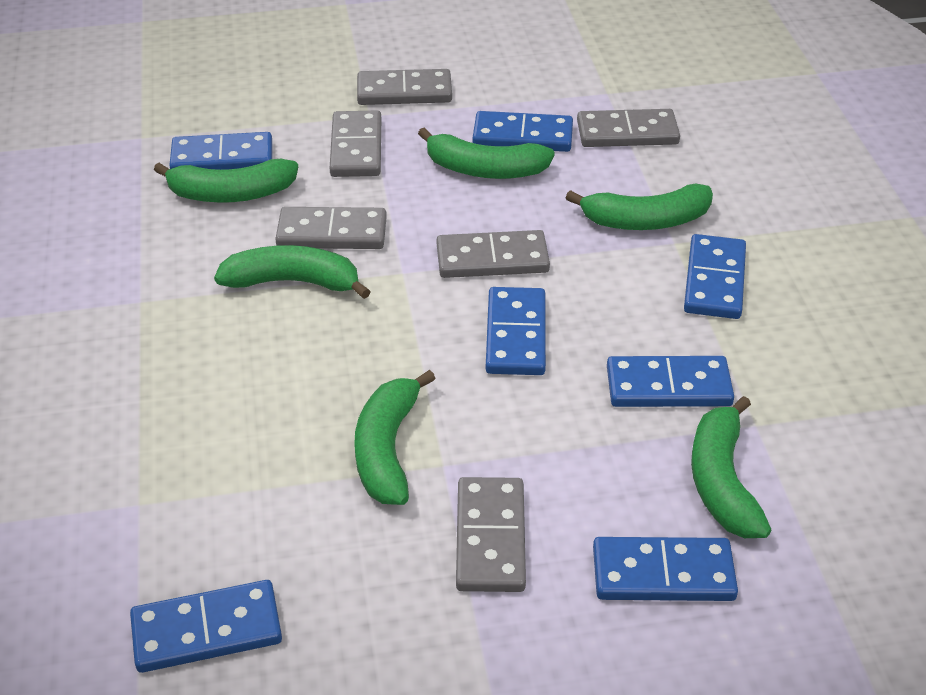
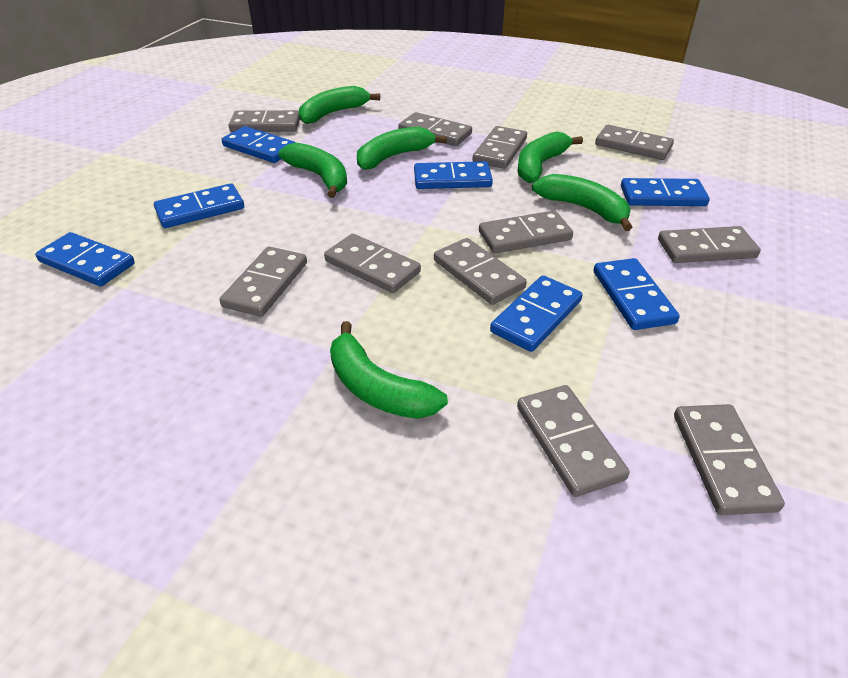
grey domino: [275,207,387,249] [330,110,381,177] [357,69,452,105] [437,230,550,278] [456,477,526,592] [577,109,680,147] = 6 -> [220,246,307,317] [228,110,300,132] [324,234,421,293] [398,112,472,146] [434,238,527,305] [473,126,527,169] [479,211,573,253] [517,385,630,497] [595,125,674,160] [658,226,761,263] [674,404,785,515] = 11

